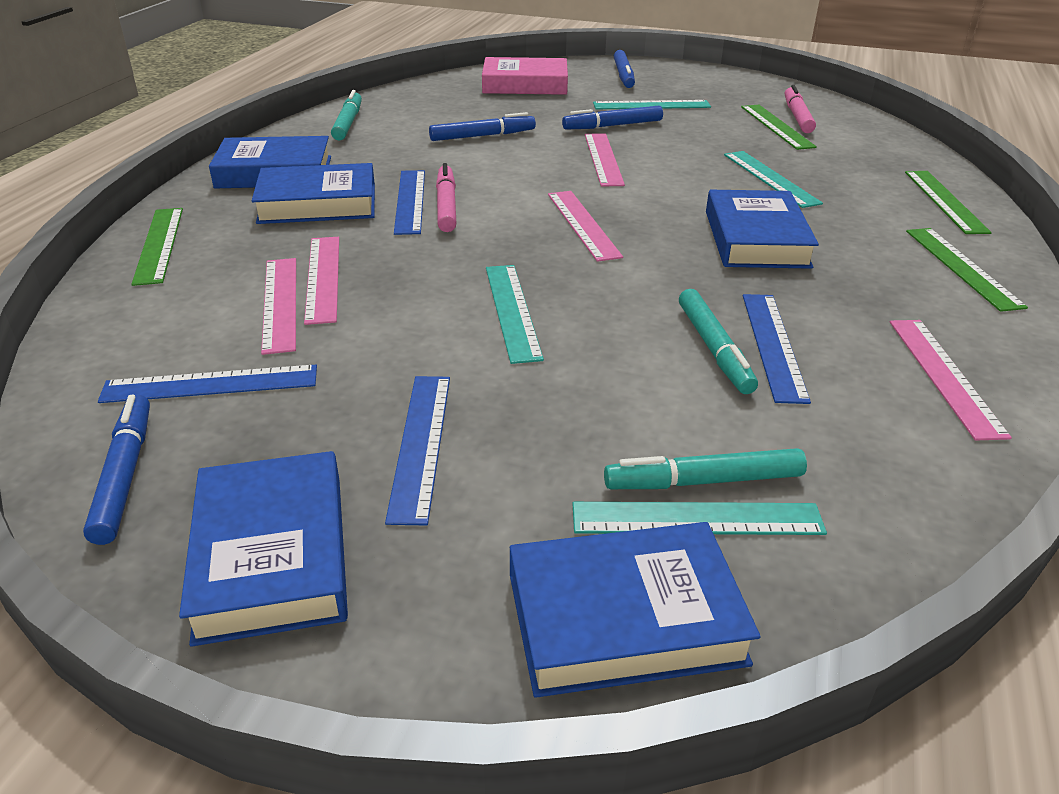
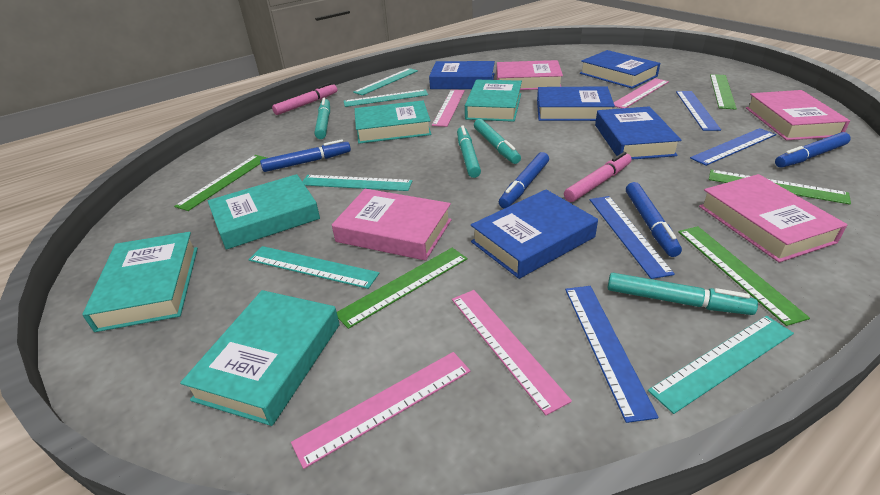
green ruler: [131,208,183,286] [741,105,817,150] [905,171,992,234] [906,228,1028,312] = 4 -> [174,155,267,211] [337,248,467,329] [678,226,810,326] [709,170,851,204] [710,74,737,110] = 5
pink book: [482,57,568,95] = 1 -> [332,189,452,261] [497,60,563,90] [699,174,848,262] [746,90,850,140] = 4
pink ruler: [261,258,296,355] [304,237,339,325] [548,191,623,262] [585,133,625,187] [890,320,1012,441] = 5 -> [291,352,470,469] [432,90,465,127] [452,290,572,415] [614,78,669,108] = 4
turquoise book: none = 0 -> [82,232,198,332] [180,290,340,426] [208,174,320,250] [355,101,431,144] [465,80,522,122] = 5
turquoise marker: [331,90,362,141] [604,448,807,489] [679,289,758,394] = 3 -> [315,97,330,139] [457,126,481,178] [474,119,521,164] [607,273,758,315] = 4
turquoise ruler: [486,265,544,364] [572,502,827,535] [593,100,711,109] [724,151,823,208] = 4 -> [248,246,379,289] [302,175,412,191] [344,89,428,107] [353,68,418,95] [648,316,794,414] = 5

